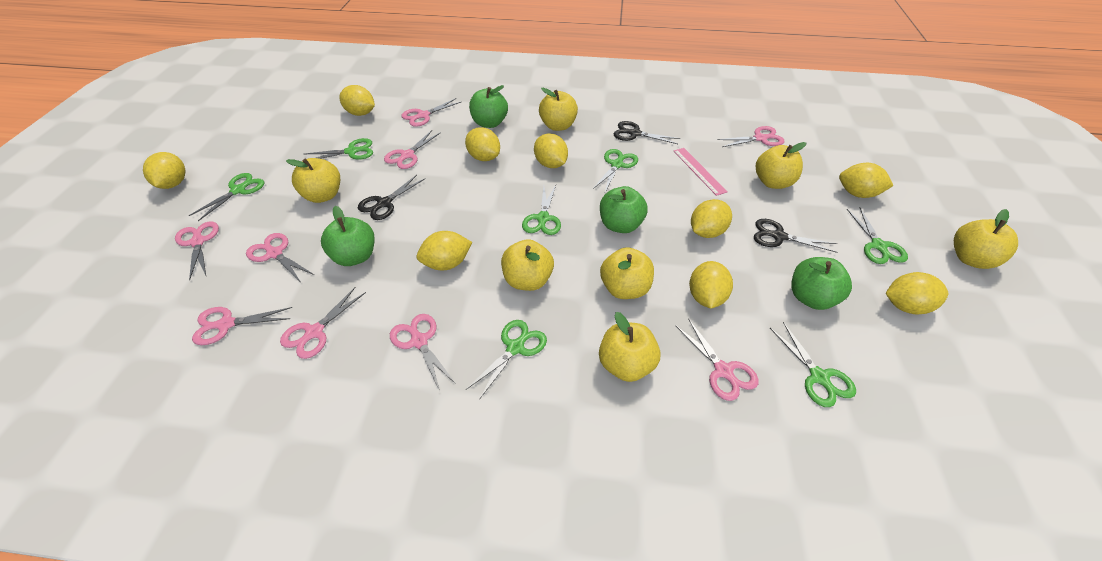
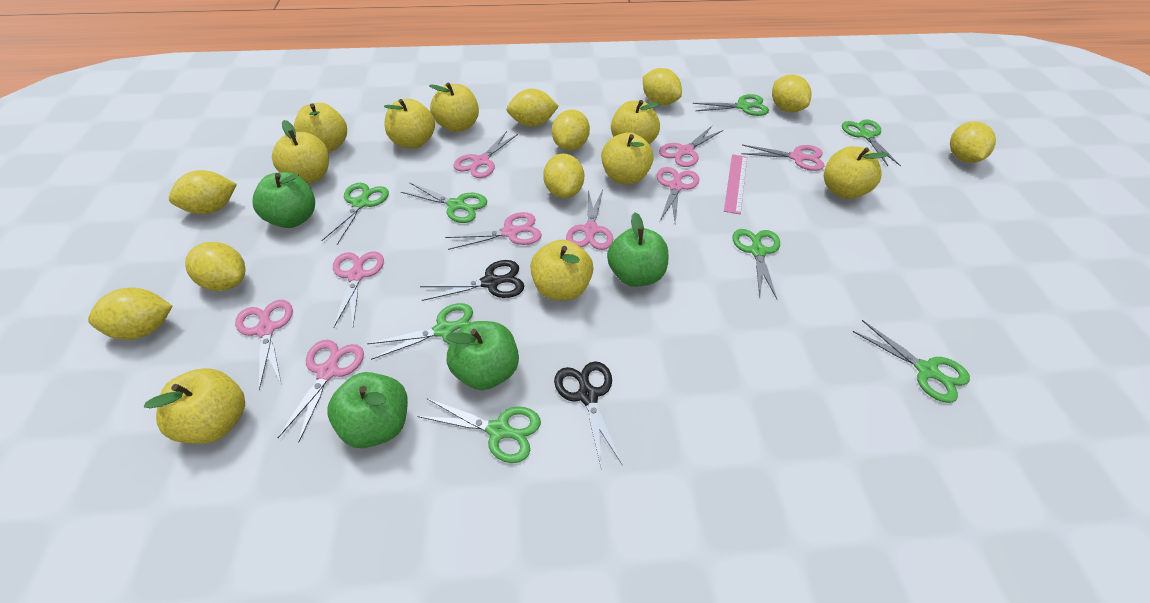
black scissors: [358,175,426,220] [614,121,680,144] [754,219,838,253] = 3 -> [420,260,524,301] [554,361,622,466] = 2
green scissors: [189,173,264,221] [305,138,373,160] [466,320,547,400] [522,185,561,235] [593,149,638,192] [770,322,856,407] [847,208,908,264] = 7 -> [321,183,389,245] [367,303,473,360] [401,182,487,223] [417,398,541,463] [693,94,769,116] [732,229,780,299] [842,119,901,166] [852,320,970,403] = 8
yellow apple: [286,158,340,203] [501,239,554,291] [539,88,578,131] [599,312,661,382] [600,247,654,299] [756,142,806,189] [954,209,1018,269] = 7 -> [144,368,245,444] [272,120,329,184] [294,103,347,153] [384,99,435,149] [429,83,479,132] [530,240,593,300] [601,132,654,185] [611,100,660,144] [824,146,889,199] = 9

